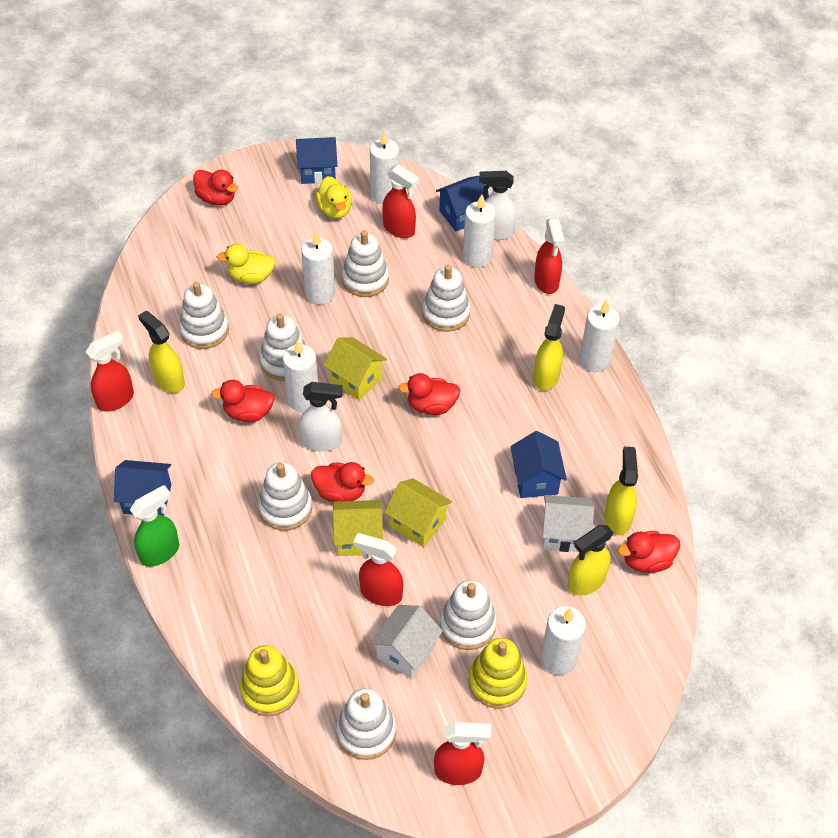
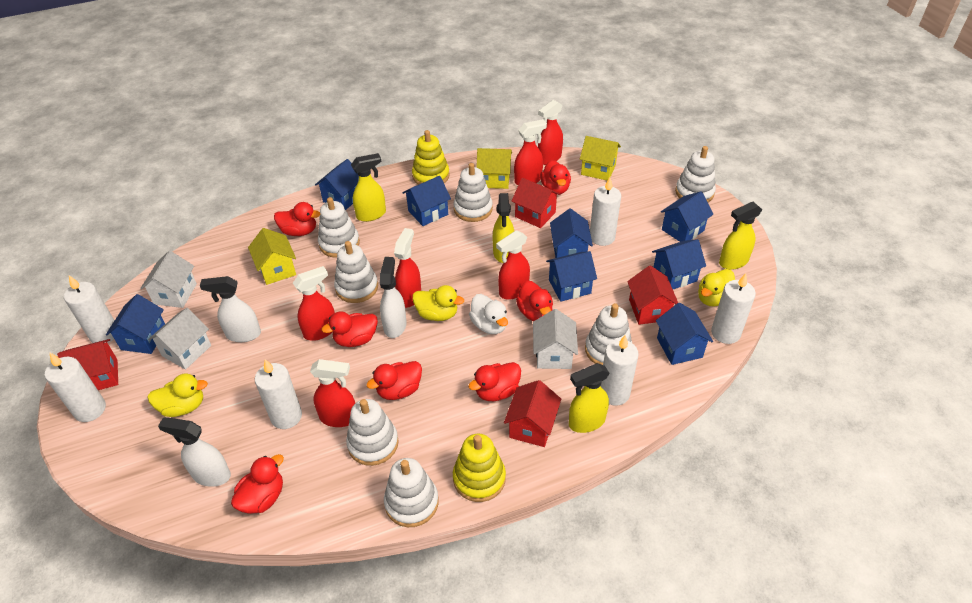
blue house: [114,460,171,516] [296,137,337,184] [436,176,489,231] [510,431,567,498] = 4 -> [106,294,165,354] [315,159,359,210] [403,176,451,226] [546,251,597,302] [550,208,593,258] [652,239,706,289] [656,303,713,365] [661,192,713,242] = 8
green spray bottle: [130,485,179,567] = 1 -> none = 0
red duck: [193,170,238,205] [211,380,275,422] [311,462,374,502] [398,373,460,415] [618,531,680,573] = 5 -> [231,454,284,514] [274,202,320,236] [321,311,378,347] [366,361,422,400] [468,362,521,401] [516,281,553,321] [540,160,571,195] = 7
red house: none = 0 -> [57,339,118,390] [504,380,561,447] [512,178,561,228] [627,265,678,325] = 4
red spray bottle: [86,331,134,412] [353,533,403,606] [382,164,419,238] [434,722,491,785] [534,218,565,294] = 5 -> [293,266,335,341] [310,359,355,427] [394,228,421,308] [496,230,530,300] [514,119,547,185] [538,100,563,165] = 6
white duck: none = 0 -> [469,294,508,334] = 1
white house: [370,605,443,679] [543,495,594,552] = 2 -> [140,251,197,308] [148,308,211,370] [533,309,578,369] = 3
white spray bottle: [299,382,343,452] [479,171,517,240] = 2 -> [158,417,231,487] [200,276,261,342] [380,257,407,338] = 3
yellow duck: [217,244,276,284] [315,176,352,219] = 2 -> [148,373,208,417] [412,285,464,321] [698,269,735,307] = 3

